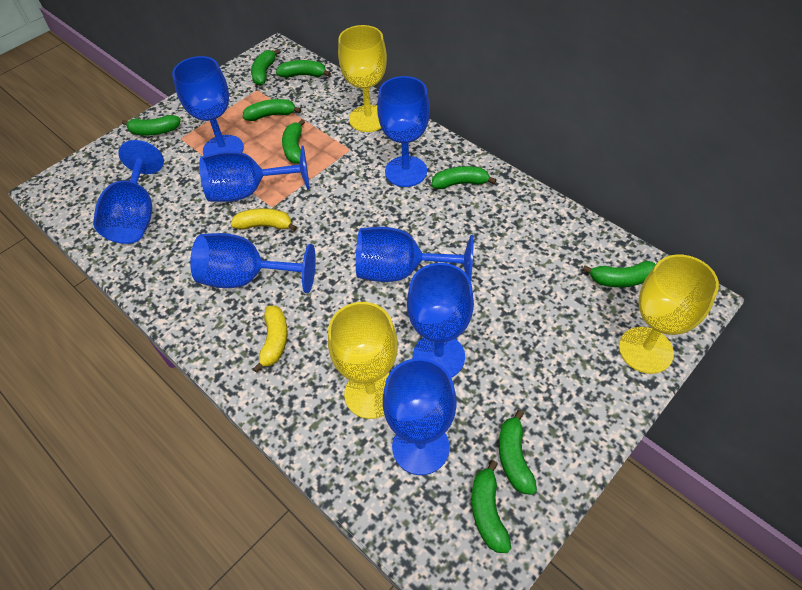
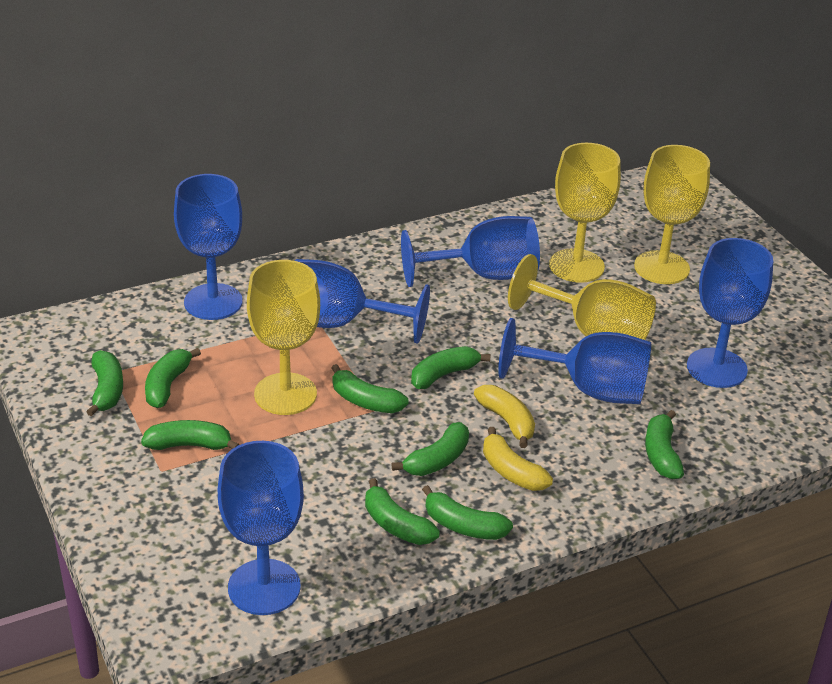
blue goblet: [93,140,164,244] [172,56,244,156] [190,233,316,293] [199,146,310,202] [356,227,474,282] [377,76,430,187] [383,358,457,475] [407,263,474,378] = 8 -> [174,174,242,320] [218,441,304,615] [295,259,430,343] [401,216,540,287] [498,318,651,404] [687,238,773,388] = 6
yellow goblet: [328,302,398,419] [338,25,387,132] [619,254,719,374] = 3 -> [247,260,320,415] [508,254,656,340] [549,143,621,283] [634,145,710,284] = 4

